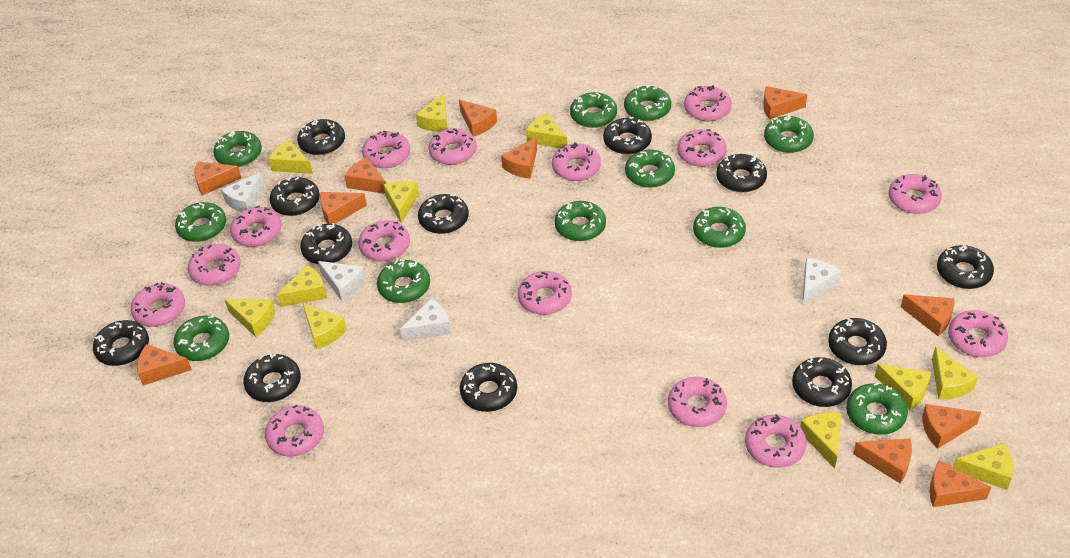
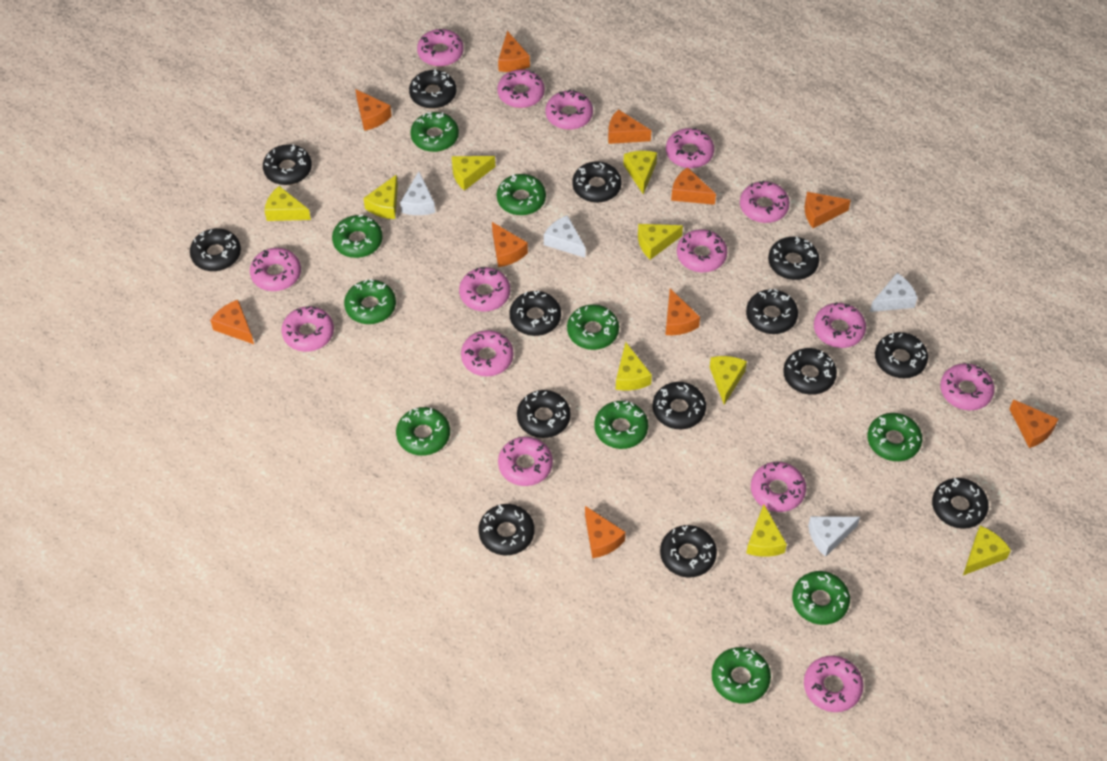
black donut: [93,320,149,366] [244,354,301,402] [270,177,320,216] [297,119,345,155] [300,223,352,264] [418,194,469,234] [460,363,517,412] [603,117,652,154] [716,154,767,192] [792,357,852,407] [828,318,887,365] [937,244,994,289] = 12 -> [190,228,241,271] [263,144,312,185] [409,69,456,109] [479,504,534,555] [509,291,561,336] [517,390,571,438] [572,161,622,203] [653,382,706,429] [660,525,717,577] [746,289,798,334] [768,237,819,280] [783,348,837,395] [875,332,928,378] [932,478,989,529] = 14
green donut: [173,316,229,361] [175,202,226,242] [213,131,262,167] [377,259,430,303] [555,201,606,241] [570,92,617,128] [624,85,671,121] [625,149,675,188] [693,207,746,248] [764,114,814,153] [846,382,908,435] = 11 -> [332,215,383,258] [344,279,396,324] [396,407,450,456] [410,112,459,152] [497,174,546,215] [567,304,619,350] [594,401,648,449] [712,647,771,704] [792,571,850,625] [867,413,922,461] = 10
orange cheese: [137,344,192,386] [195,162,241,196] [320,192,367,224] [344,157,386,194] [459,100,497,137] [501,137,537,179] [763,86,807,119] [853,438,912,483] [901,295,955,336] [922,404,981,449] [930,460,991,507] = 11 -> [210,300,254,344] [355,89,392,131] [492,222,528,267] [498,31,530,72] [585,506,626,558] [608,109,651,144] [665,288,700,335] [671,167,716,205] [804,192,851,228] [1009,399,1059,448] = 10
yellow cheese: [225,299,275,337] [269,140,313,174] [276,265,327,307] [303,304,347,349] [383,181,419,224] [416,93,447,132] [526,113,567,148] [800,413,841,468] [875,364,931,410] [932,347,978,400] [953,443,1013,490] = 11 -> [264,186,311,221] [363,174,398,219] [452,156,495,191] [616,342,652,390] [623,151,657,194] [638,224,683,260] [710,356,747,405] [746,505,787,557] [963,526,1011,575] = 9

